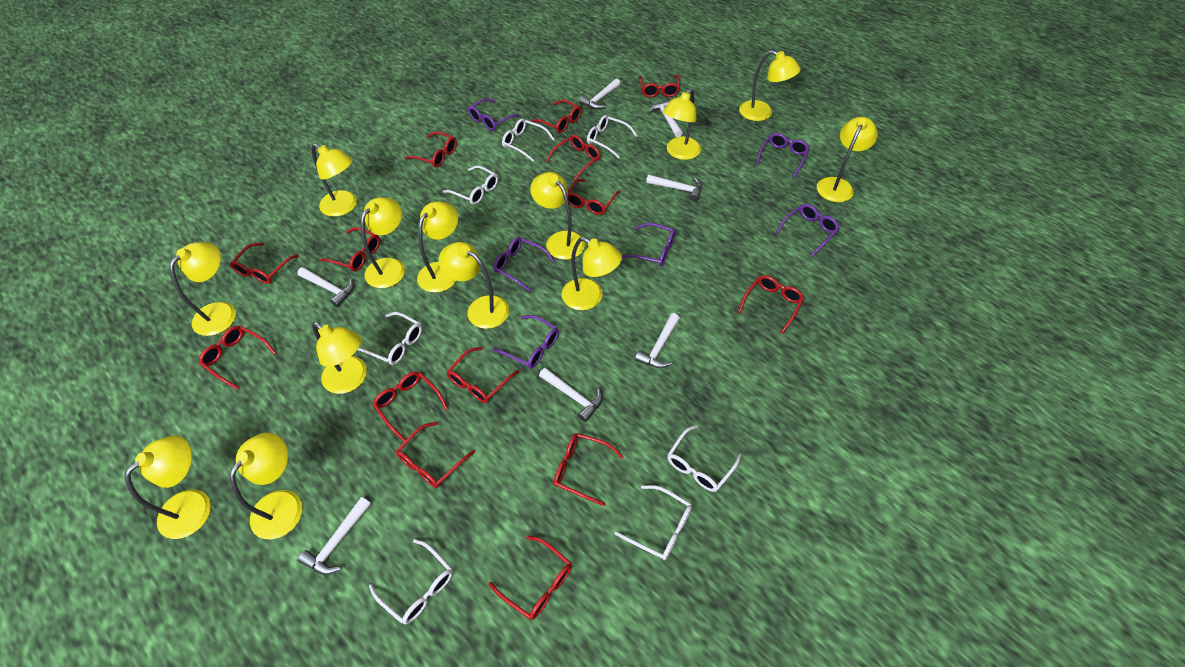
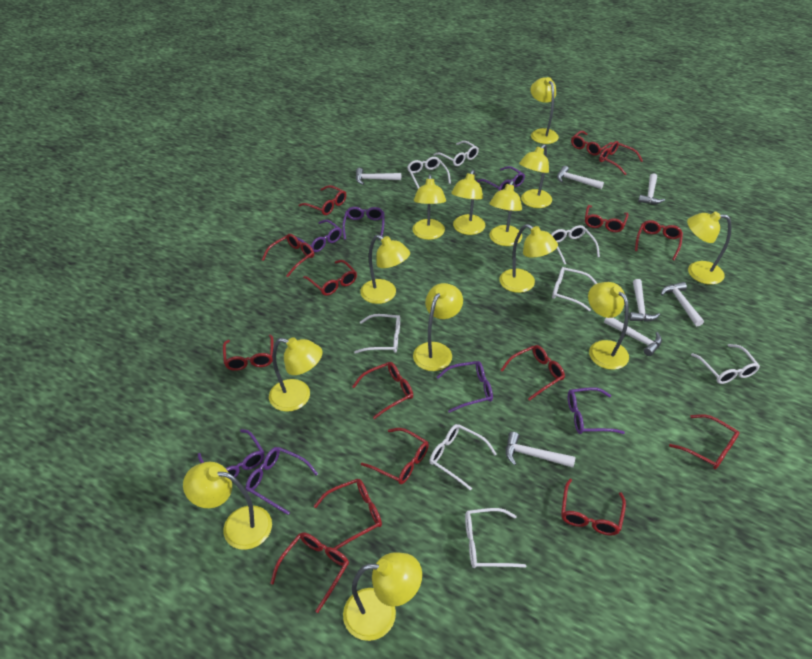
purple glasses: [468,98,521,131] [493,237,555,291] [493,315,559,368] [622,223,676,266] [756,133,809,177] [776,204,840,256] = 6 -> [198,429,264,478] [246,447,318,515] [296,220,342,252] [342,207,385,240] [437,361,493,413] [477,166,525,191] [568,387,625,434] = 7
red glasses: [199,326,276,390] [230,243,299,284] [320,227,380,271] [373,371,448,442] [396,422,475,488] [405,131,457,167] [446,347,519,403] [488,535,572,620] [531,100,582,133] [546,135,601,181] [554,433,624,506] [568,179,620,215] [639,75,680,97] [738,275,804,334] = 14 -> [223,334,273,371] [262,234,314,277] [270,532,349,613] [298,185,346,215] [303,260,357,296] [314,479,382,550] [352,362,413,419] [361,428,429,484] [501,345,565,401] [561,479,626,536] [571,131,613,156] [585,205,629,232] [599,141,643,175] [635,220,683,261] [669,414,740,469] = 15
white glasses: [358,312,422,365] [369,539,453,624] [443,166,498,205] [502,119,555,162] [587,115,637,158] [615,485,692,560] [667,425,742,492] = 7 -> [354,314,400,354] [407,157,451,189] [429,424,497,491] [433,141,479,166] [465,508,526,568] [551,225,600,265] [552,267,597,311] [691,344,760,384] = 8

